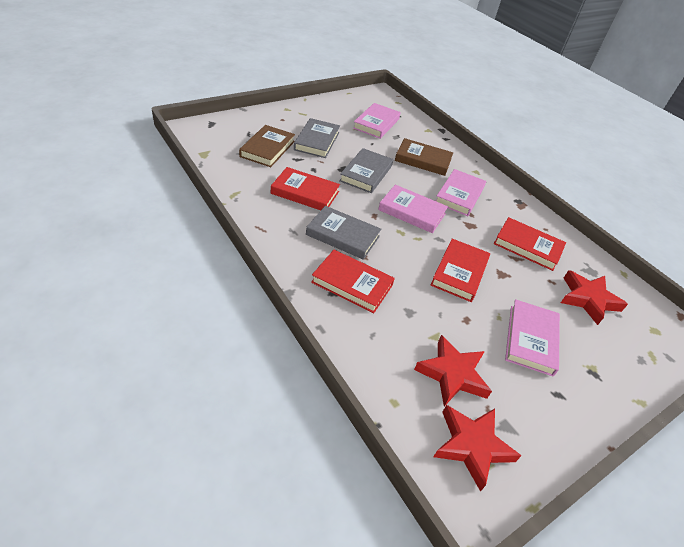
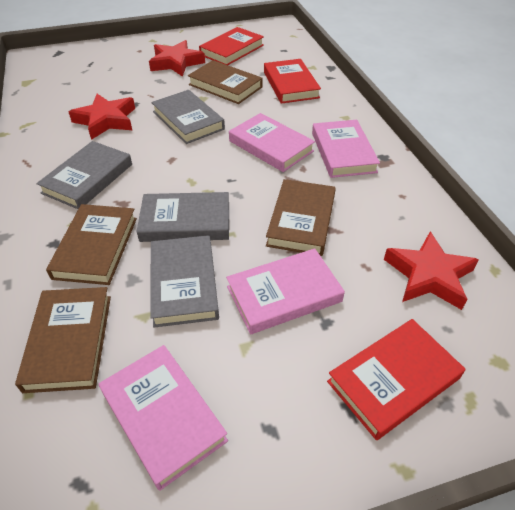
brown book: [239,125,295,167] [395,138,453,176] = 2 -> [15,287,111,393] [46,204,137,285] [188,60,263,104] [266,179,336,256] = 4
grey book: [294,118,340,158] [306,206,381,260] [339,148,393,193] = 3 -> [36,141,132,209] [136,192,229,242] [150,235,219,327] [151,90,225,144] = 4
red book: [271,167,340,210] [311,250,395,313] [431,239,490,302] [494,217,566,271] = 4 -> [199,27,264,65] [264,59,321,104] [327,319,465,440] = 3

